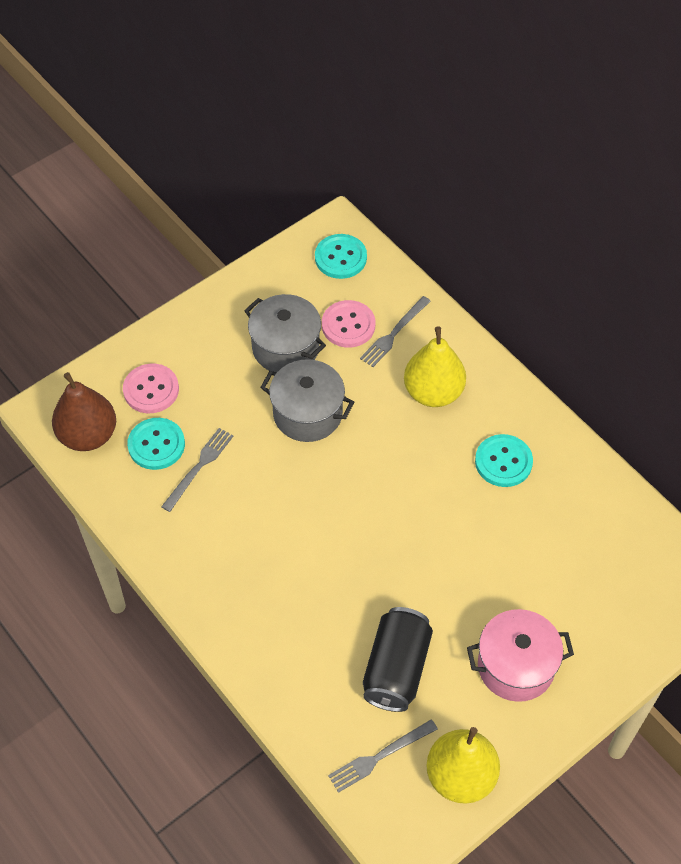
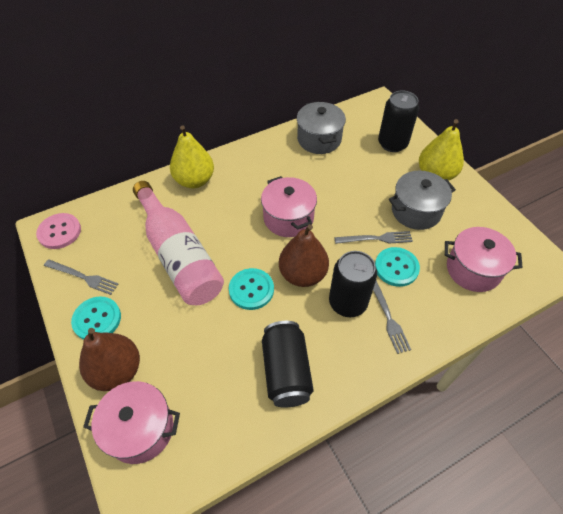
black can: [363,607,433,712] = 1 -> [262,321,313,408] [329,251,377,317] [378,91,419,152] = 3
brown pear: [52,372,116,451] = 1 -> [79,328,140,391] [279,224,329,287] = 2
pink bottle: none = 0 -> [133,181,224,305] = 1
pink button: [123,364,179,413] [322,300,375,348] = 2 -> [36,213,81,249] = 1
pink pot: [467,609,574,702] = 1 -> [83,381,180,464] [261,176,317,237] [445,227,523,292] = 3

